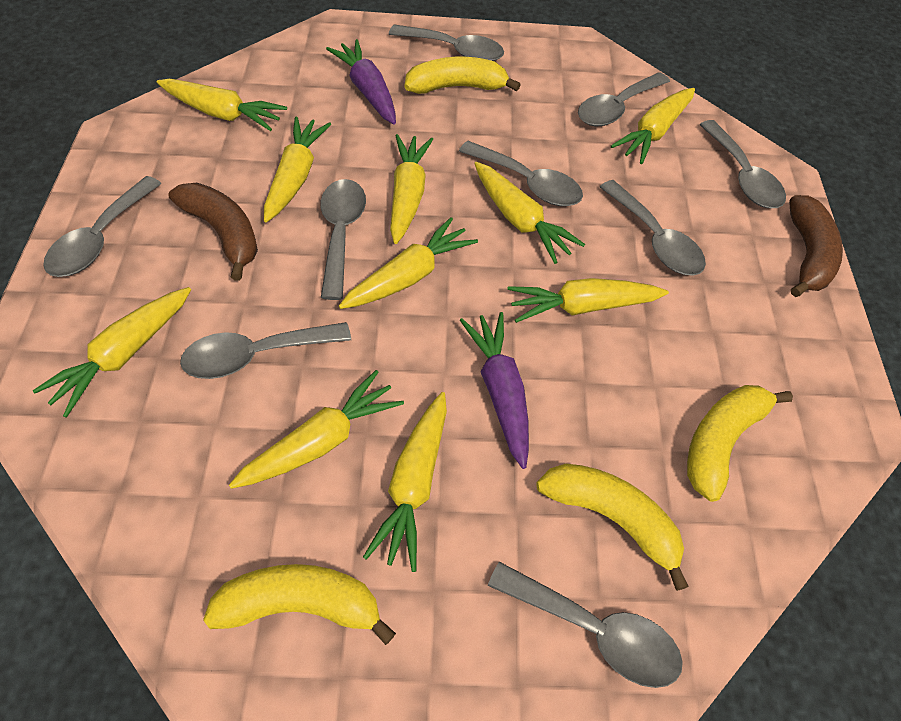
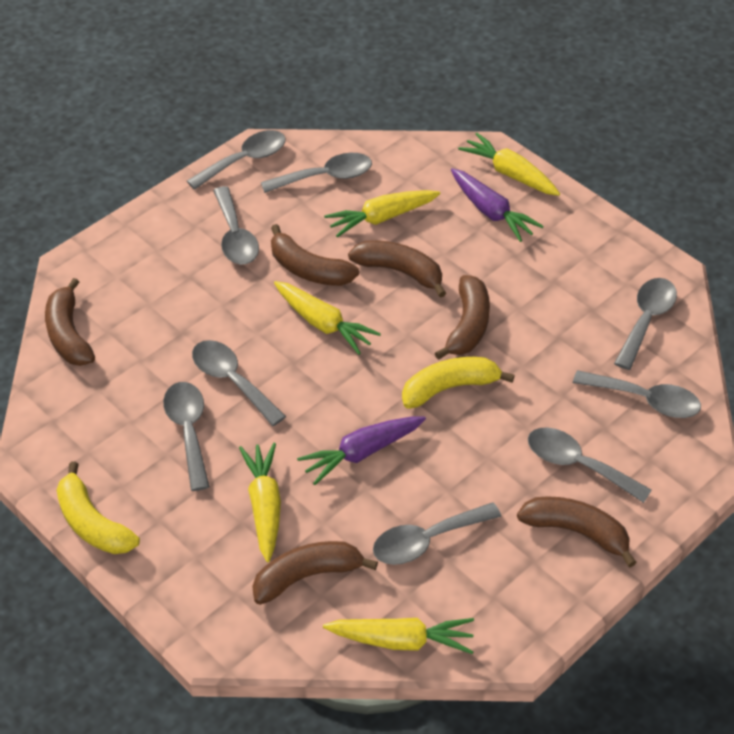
brown banana: [168,183,258,281] [789,195,843,297] = 2 -> [45,278,95,366] [252,541,378,605] [271,224,359,286] [348,240,446,298] [435,275,490,360] [517,496,637,567] = 6
yellow banana: [203,564,396,645] [405,57,521,94] [536,464,689,591] [687,385,793,502] = 4 -> [57,462,140,554] [402,357,515,409] = 2
yellow carrot: [33,287,191,418] [157,79,287,131] [229,370,404,489] [264,117,331,222] [339,217,478,309] [363,392,447,572] [390,134,433,244] [474,162,585,264] [507,278,669,323] [611,88,695,164] = 10 -> [239,443,281,562] [274,281,381,355] [323,618,474,654] [324,190,441,237] [458,133,560,196] = 5

